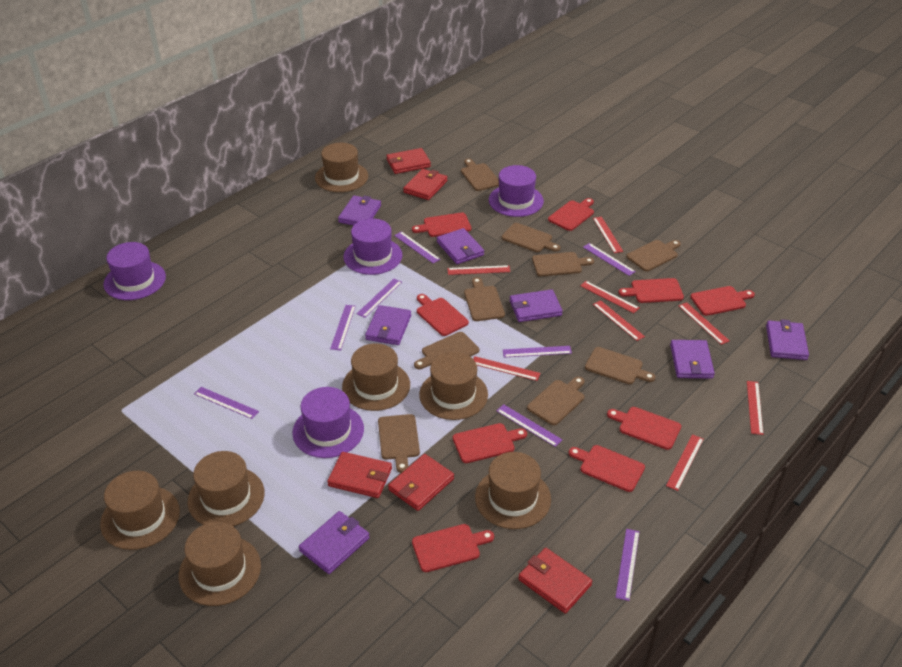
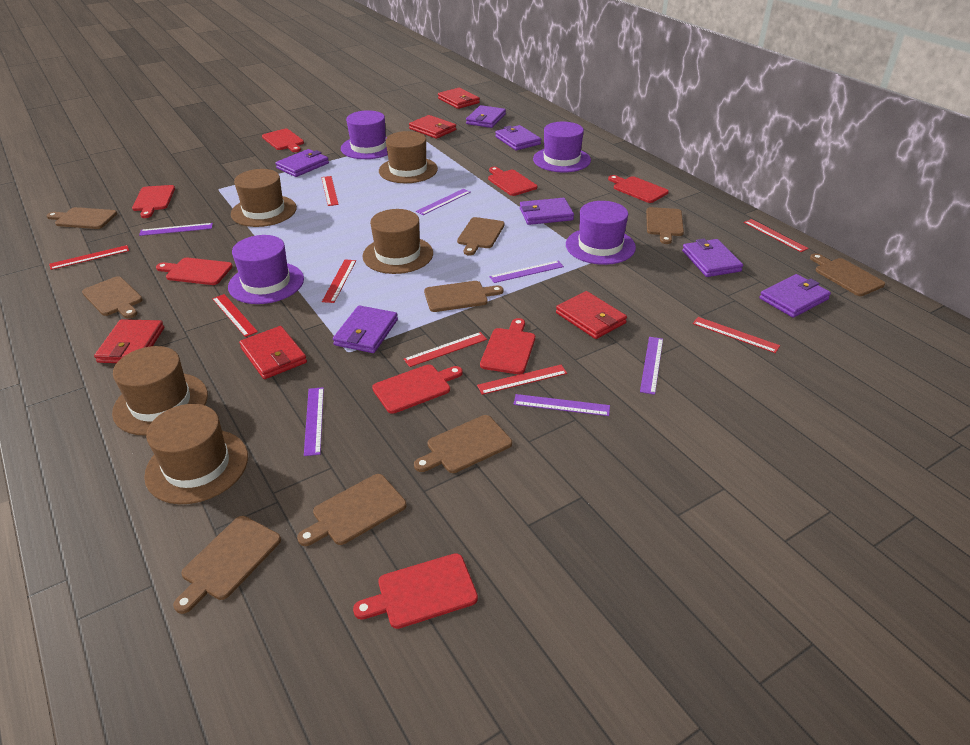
brown hat: [100,471,180,550] [179,522,261,606] [187,451,265,526] [315,143,368,192] [342,343,410,411] [419,352,488,420] [475,452,551,529] = 7 -> [112,346,208,436] [144,404,248,504] [231,169,297,227] [362,209,433,274] [379,131,438,183] = 5
purple ruler: [194,387,259,419] [330,305,356,350] [357,279,402,318] [394,231,441,263] [497,404,562,447] [503,346,572,358] [583,243,636,276] [615,529,639,601] = 8 -> [139,223,213,236] [304,387,324,456] [416,189,471,215] [489,261,564,283] [514,394,610,416] [640,337,663,395] = 6
red cutting board: [412,212,471,237] [412,524,494,572] [417,294,469,336] [453,423,527,463] [548,198,594,231] [569,445,645,492] [607,407,681,450] [618,278,684,303] [690,286,755,316] = 9 -> [132,185,175,218] [156,258,233,285] [262,129,304,152] [353,553,478,629] [372,364,463,414] [480,318,535,375] [488,167,537,196] [608,175,669,203] = 8

